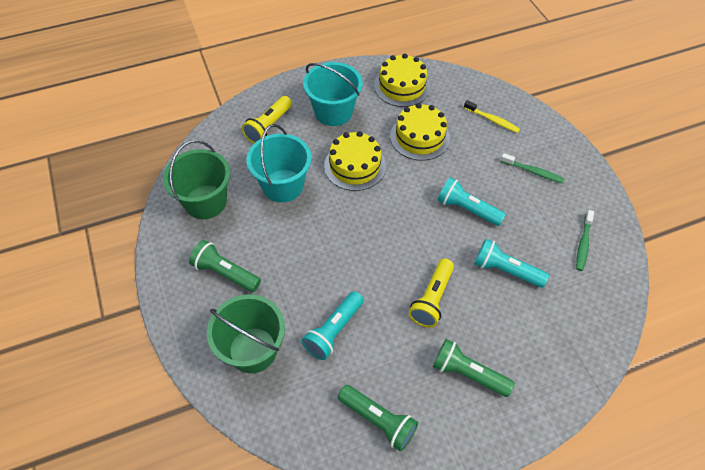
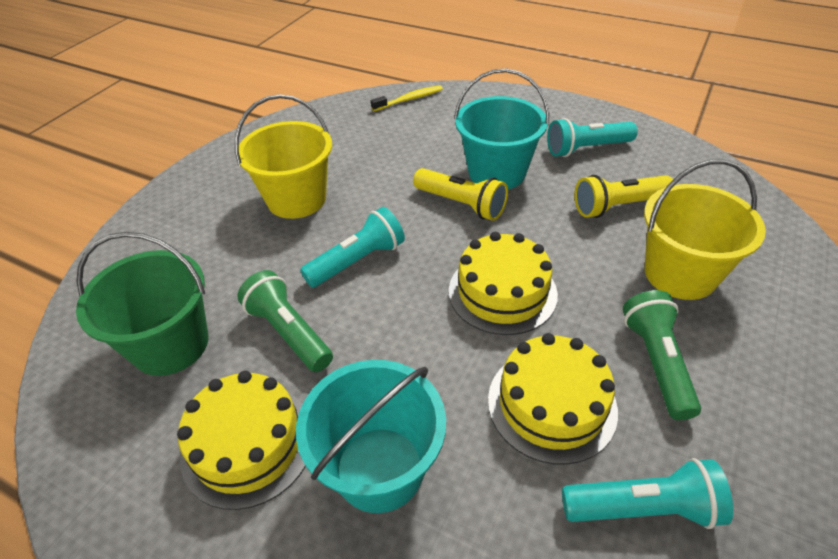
green bucket: [163,140,230,219] [207,294,285,373] = 2 -> [76,232,209,376] = 1
green flashlight: [189,240,261,292] [338,385,418,452] [433,339,515,397] = 3 -> [237,270,333,372] [623,290,701,420] = 2
green toothbrush: [501,153,564,183] [576,210,594,271] = 2 -> none = 0
yellow bucket: none = 0 -> [235,94,332,219] [644,159,766,300] = 2

